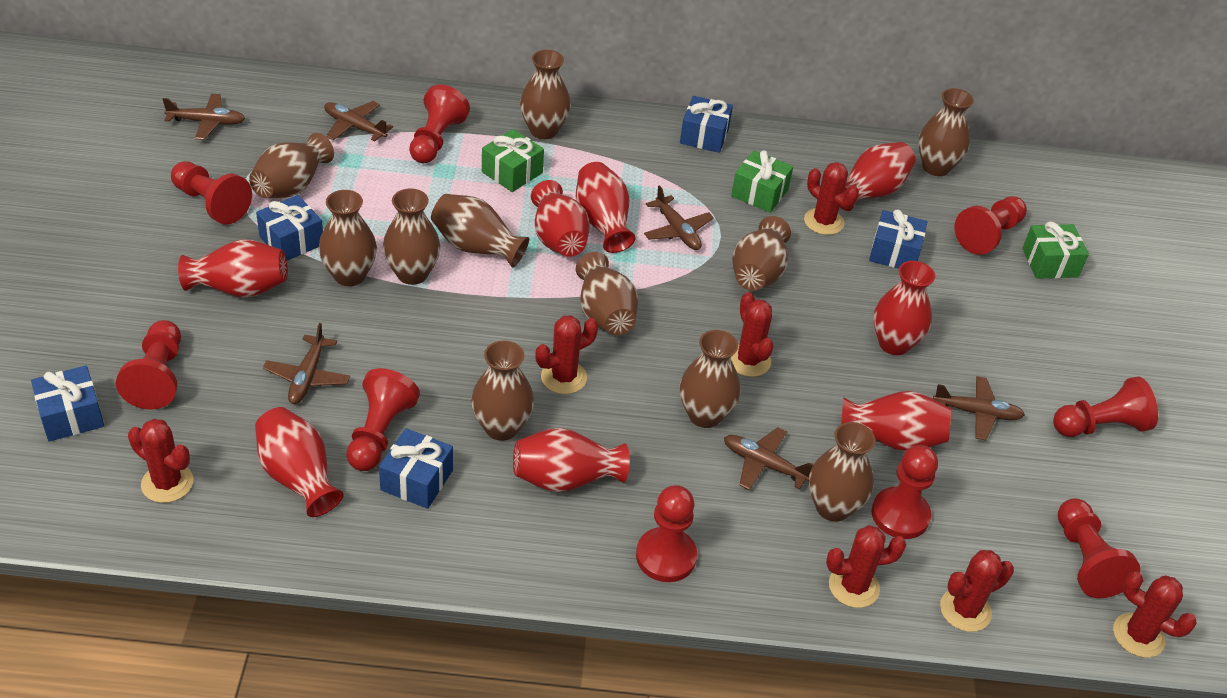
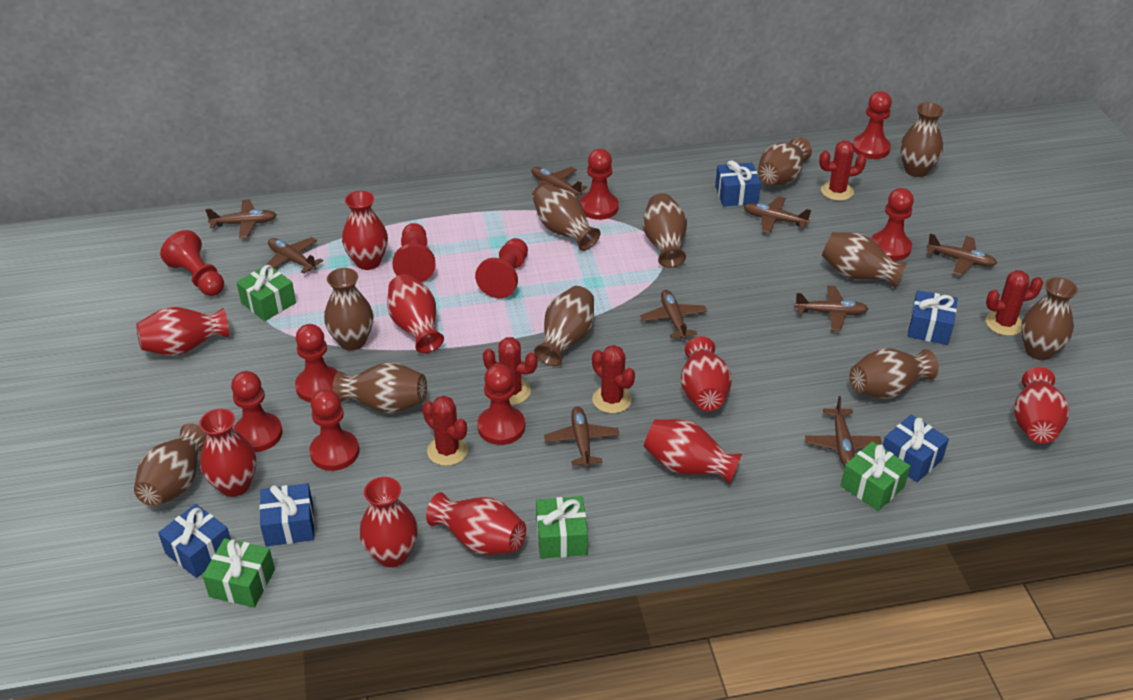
brown plane: [163,94,245,140] [263,323,350,404] [324,101,393,142] [644,185,714,250] [724,427,814,490] [933,376,1025,441] = 6 -> [205,199,277,238] [266,237,323,274] [532,167,587,196] [544,406,619,468] [640,290,707,340] [744,196,811,234] [794,286,868,331] [805,396,882,467] [927,234,997,276] = 9
green gift: [482,129,544,192] [731,150,793,213] [1022,221,1089,279] = 3 -> [202,538,275,607] [236,264,296,321] [536,496,588,559] [841,441,910,511] = 4
red cactus: [128,419,193,503] [535,315,598,394] [731,292,773,377] [804,162,859,235] [826,525,906,608] [940,550,1014,632] [1113,571,1197,658] = 7 -> [422,396,468,466] [483,337,538,405] [592,345,635,413] [819,140,866,201] [986,270,1043,336] = 5
red pawn: [116,320,181,410] [171,161,252,225] [346,368,420,471] [409,84,470,163] [636,485,697,582] [872,445,938,539] [954,196,1027,255] [1053,376,1158,437] [1058,498,1141,598] = 9 -> [160,230,224,296] [231,371,282,452] [295,324,338,403] [309,389,359,471] [393,223,435,282] [475,238,528,298] [477,364,525,445] [580,149,619,220] [853,91,892,159] [871,188,914,261] = 10
red vase: [178,239,288,298] [255,407,344,517] [513,428,630,492] [531,180,590,257] [575,162,636,253] [840,142,916,211] [841,391,951,452] [874,261,935,355] = 8 -> [136,307,229,356] [199,409,256,497] [342,191,388,270] [359,477,418,567] [387,274,444,353] [426,492,526,555] [644,419,742,485] [681,336,732,411] [1013,367,1069,443] = 9

